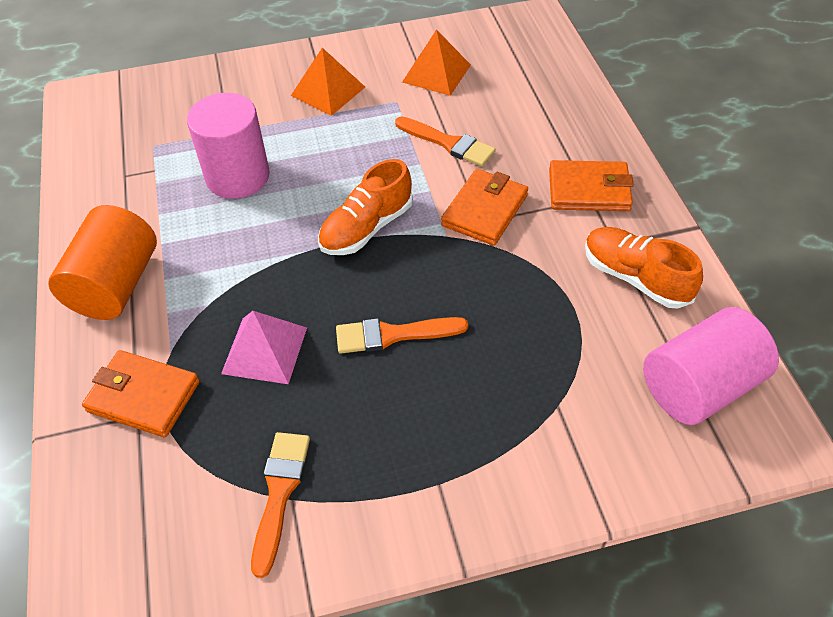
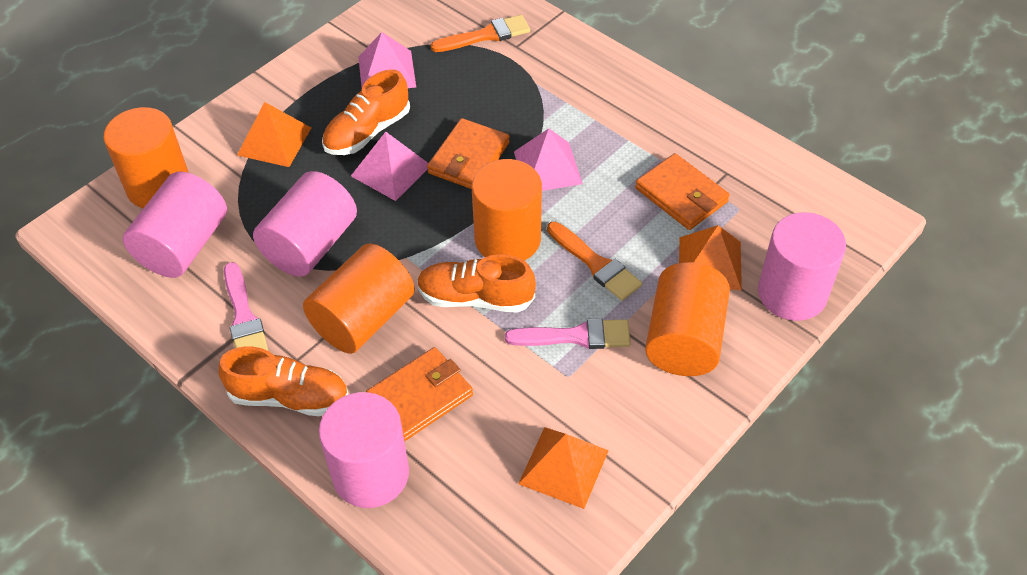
orange brush: [251,432,310,578] [336,317,468,354] [395,116,496,167] = 3 -> [431,15,530,52] [547,222,642,301] = 2
orange cylinder: [48,205,157,320] = 1 -> [104,107,189,208] [303,244,415,354] [472,159,542,261] [645,262,730,376] = 4
orange pyramid: [291,48,365,116] [402,30,471,96] = 2 -> [237,102,311,167] [518,427,609,509] [679,225,742,290] = 3
orange shoe: [318,159,413,255] [585,227,703,309] = 2 -> [219,347,348,416] [322,70,410,155] [417,254,536,313] = 3
pink brush: none = 0 -> [224,262,268,351] [505,318,631,349] = 2
pink cylinder: [187,93,270,199] [643,307,779,425] = 2 -> [123,172,227,278] [253,171,357,277] [319,392,409,508] [758,212,846,321] = 4
pink pyramid: [221,311,307,384] = 1 -> [351,132,428,201] [358,32,416,88] [514,128,583,191] = 3

